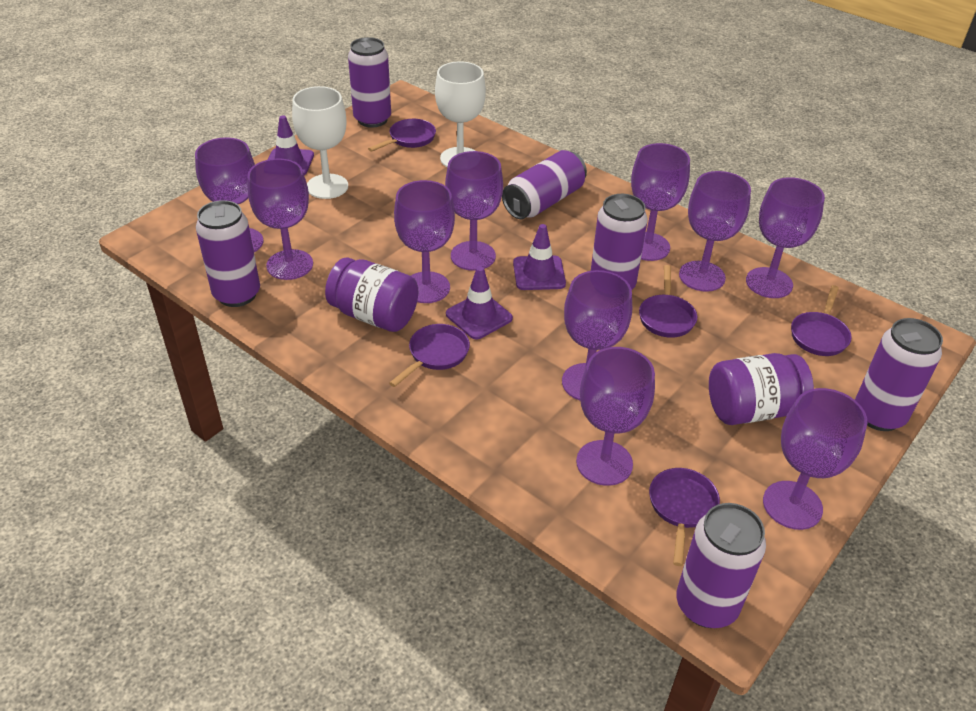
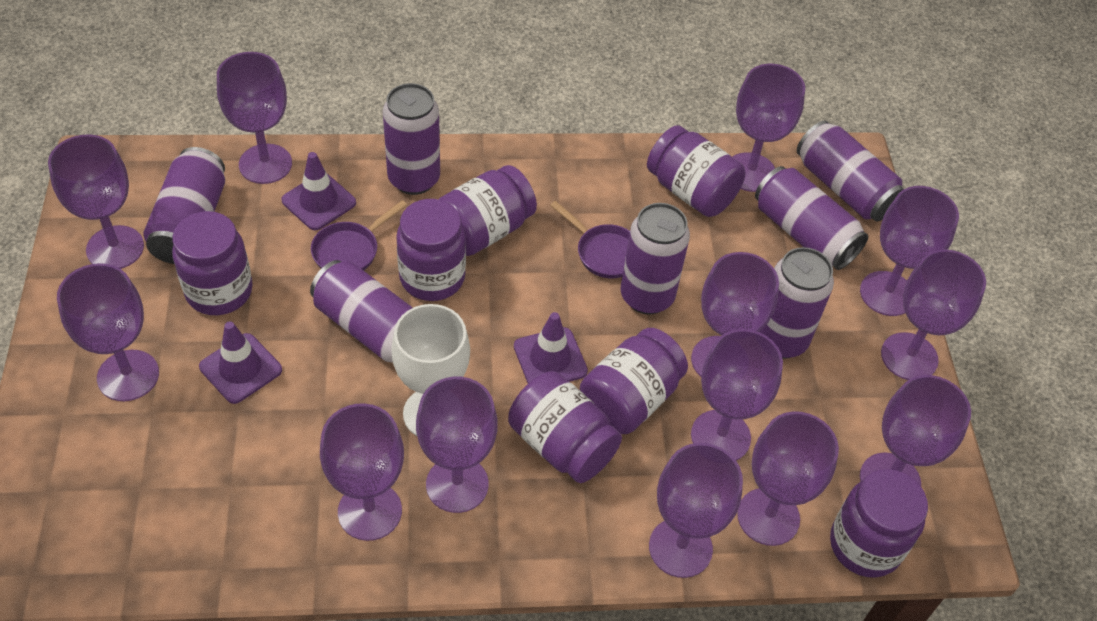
purple can: [196,200,260,307] [348,37,391,128] [502,150,587,219] [591,194,648,289] [676,503,766,628] [855,318,943,431] = 6 -> [143,147,225,264] [310,260,413,363] [383,83,440,195] [621,203,690,315] [755,166,868,270] [759,247,834,359] [797,121,904,221] = 7
purple goblet: [195,137,263,252] [247,158,313,280] [394,180,455,303] [445,151,503,271] [562,270,632,400] [576,347,655,486] [631,143,690,261] [679,171,751,292] [746,177,825,298] [763,388,867,530] = 10 -> [48,134,144,269] [57,263,159,401] [217,52,292,184] [320,403,404,541] [416,377,498,513] [649,443,743,578] [691,252,779,377] [691,329,783,461] [733,64,805,192] [737,411,839,546] [860,186,959,316] [860,375,971,486] [881,249,986,380] = 13
purple jar: [325,257,418,332] [709,353,814,425] = 2 -> [172,211,253,315] [396,199,466,301] [438,165,537,256] [508,371,622,483] [580,328,688,434] [647,125,745,217] [830,469,928,578] = 7
purple pan: [368,119,436,152] [389,324,470,387] [639,265,697,338] [649,468,720,566] [791,285,852,356] = 5 -> [311,200,407,271] [550,201,630,278] = 2
white goblet: [292,86,348,199] [435,61,486,167] = 2 -> [391,304,470,436] = 1

